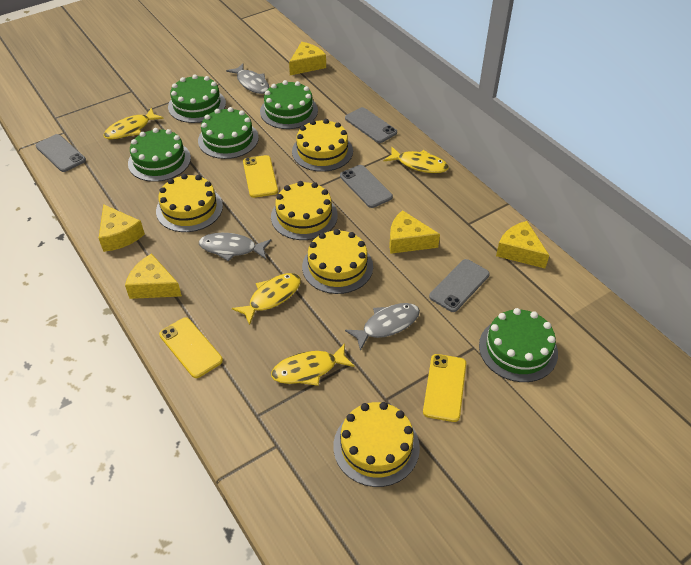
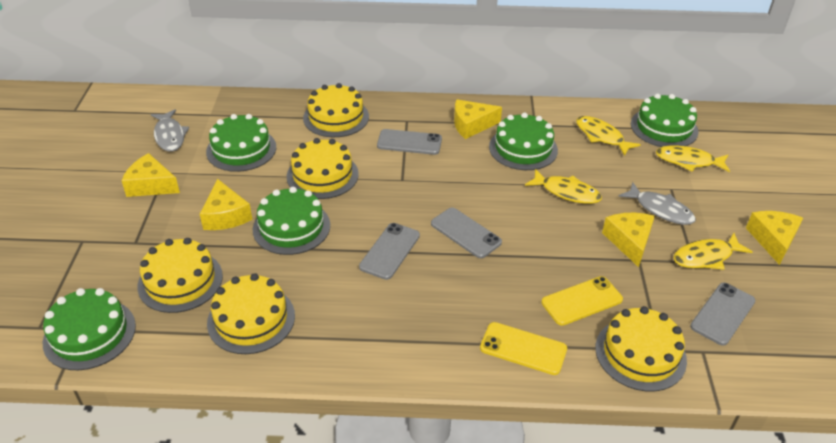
grey fish: [199,233,271,262] [226,64,269,94] [345,303,420,351] = 3 -> [151,109,189,152] [618,182,696,225] = 2
yellow phone: [159,317,223,378] [243,155,278,198] [423,354,466,422] = 3 -> [480,322,567,375] [542,276,623,326] = 2

